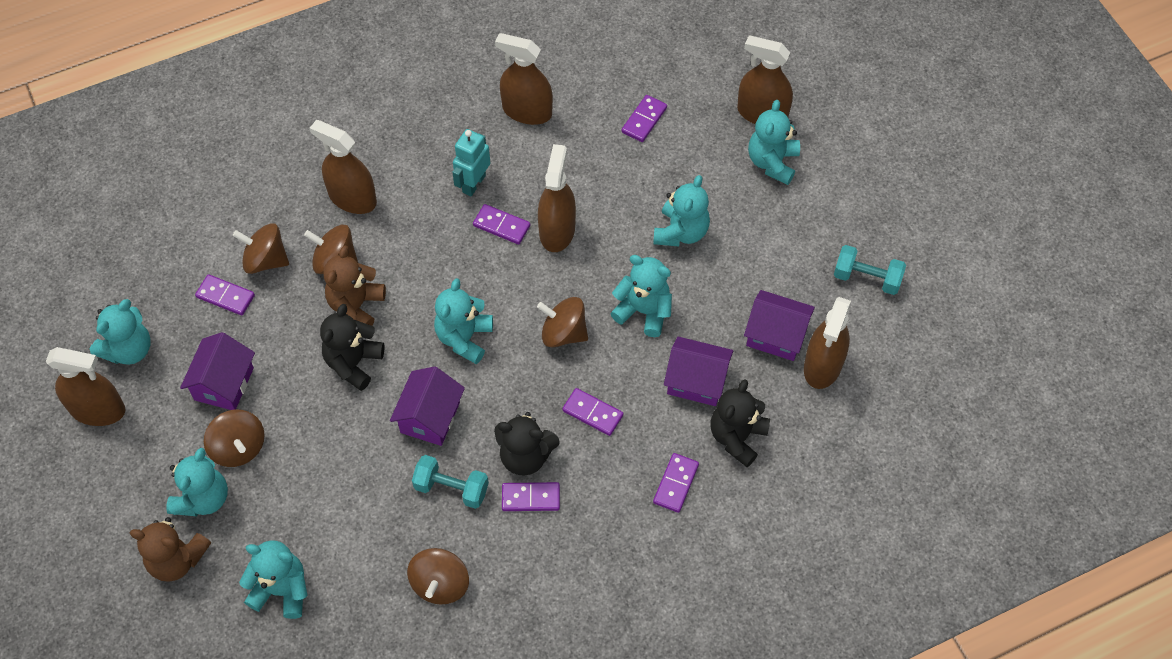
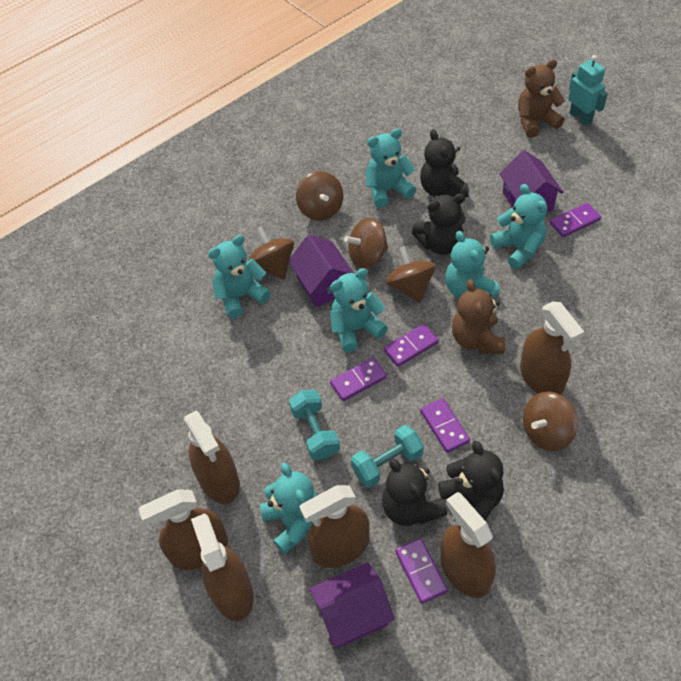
black teddy bear: [320,304,385,391] [494,412,560,476] [711,380,770,467] = 3 -> [382,458,447,526] [412,193,466,255] [420,129,469,197] [438,441,504,521] = 4
purple domino: [195,274,255,315] [473,204,530,244] [502,482,560,511] [562,388,624,436] [622,95,667,142] [653,453,699,513] = 6 -> [330,358,387,401] [384,324,439,367] [395,538,448,604] [420,398,470,453] [550,203,601,237] = 5
purple house: [180,332,255,410] [390,366,465,446] [664,337,733,406] [744,290,815,361] = 4 -> [288,235,354,307] [310,562,395,648] [499,150,564,212] = 3
turquoise teddy bear: [90,299,151,365] [166,448,228,516] [239,540,308,619] [434,278,493,364] [610,255,672,337] [653,175,710,246] [748,100,800,185] = 7 -> [208,235,271,319] [260,463,317,554] [330,268,388,353] [366,128,416,208] [445,231,500,298] [490,184,547,269] = 6

